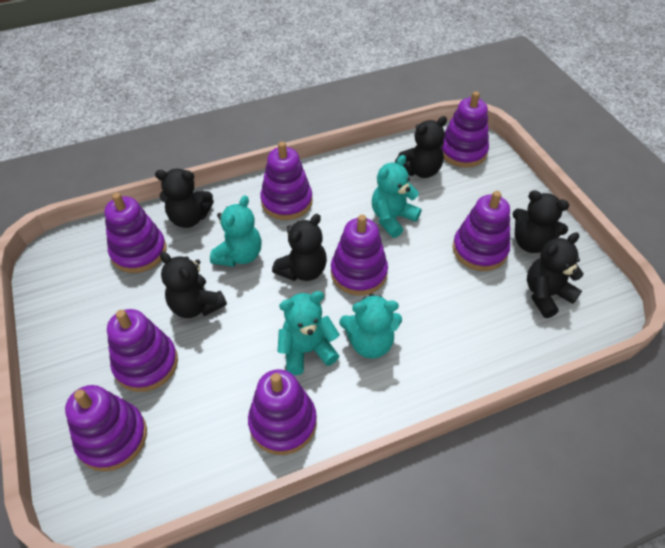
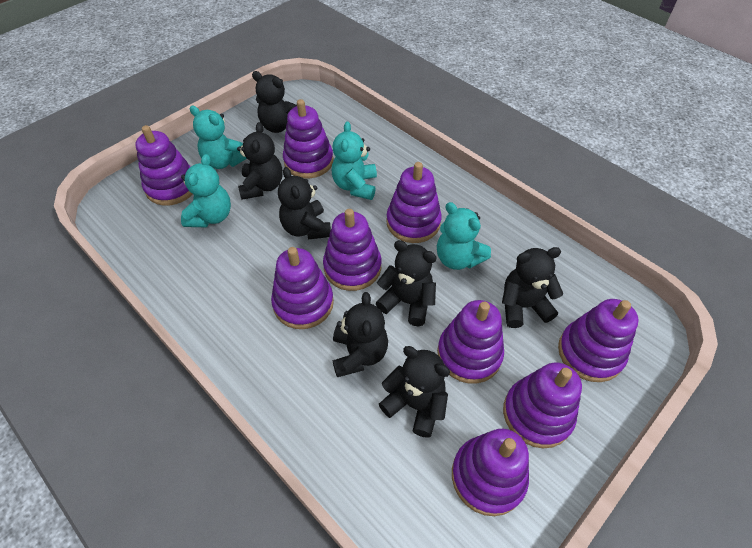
black teddy bear: [155,169,214,228] [160,252,227,318] [272,214,327,281] [395,116,447,178] [513,190,569,253] [527,232,584,318] = 6 -> [237,122,283,200] [252,71,297,133] [278,167,331,239] [333,292,388,377] [376,240,437,326] [379,346,450,438] [502,247,563,328] = 7
purple stacking toy: [65,385,147,472] [104,193,167,273] [107,309,178,392] [248,369,317,455] [260,142,313,220] [331,215,388,296] [442,91,489,168] [453,191,510,271] = 8 -> [135,125,193,206] [271,247,334,329] [283,99,333,178] [323,209,382,291] [386,162,442,243] [437,300,504,383] [452,429,529,516] [503,363,582,448] [558,299,639,382] = 9

